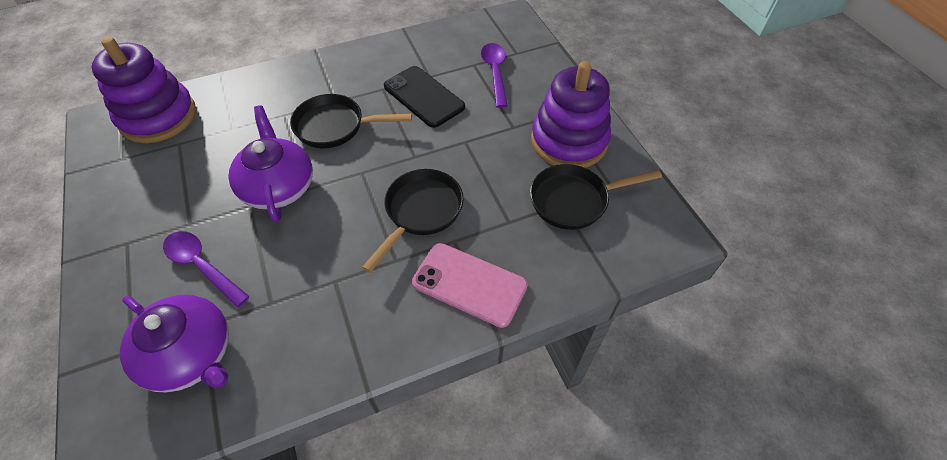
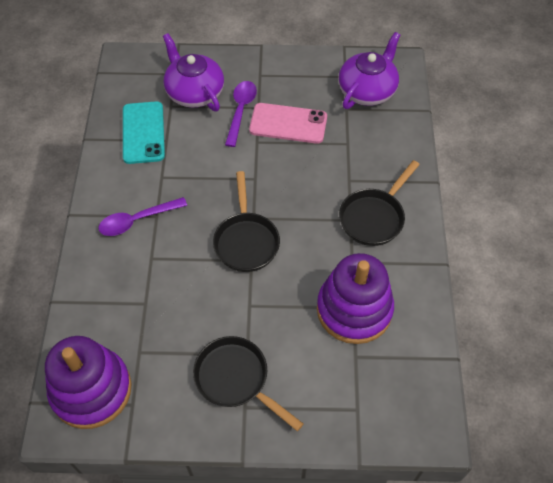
black phone: [384,66,465,128] = 1 -> none = 0
turquoise phone: none = 0 -> [123,101,165,164] = 1

